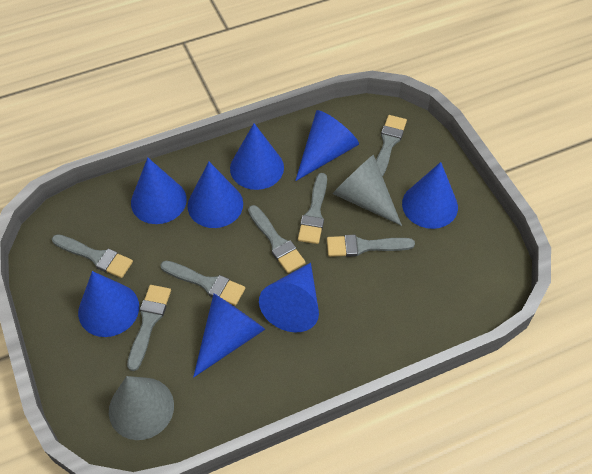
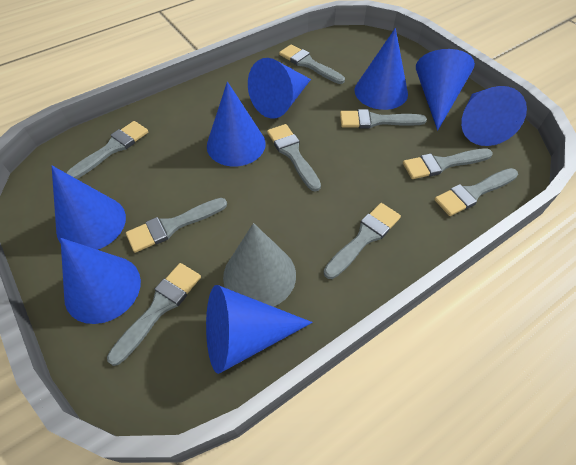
grey brush: [52,234,133,278] [127,285,171,371] [161,261,245,306] [248,205,306,273] [298,173,327,244] [327,235,415,257] [376,115,407,177] = 7 -> [67,121,148,179] [107,263,201,366] [126,198,227,253] [267,124,321,192] [279,44,345,84] [324,203,401,279] [340,109,427,128] [403,149,493,179] [434,168,518,216] = 9
grey cone: [109,376,174,440] [333,155,402,226] = 2 -> [223,223,296,307] = 1

